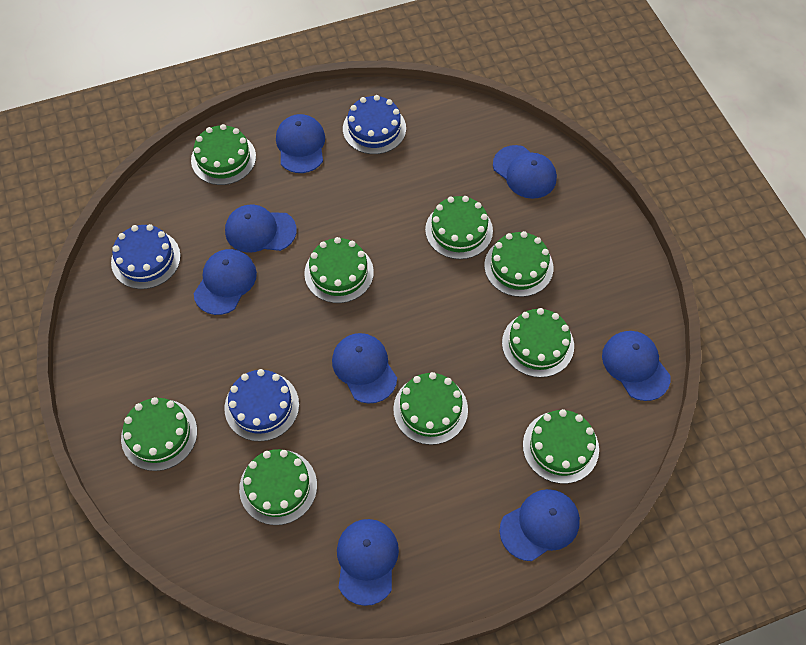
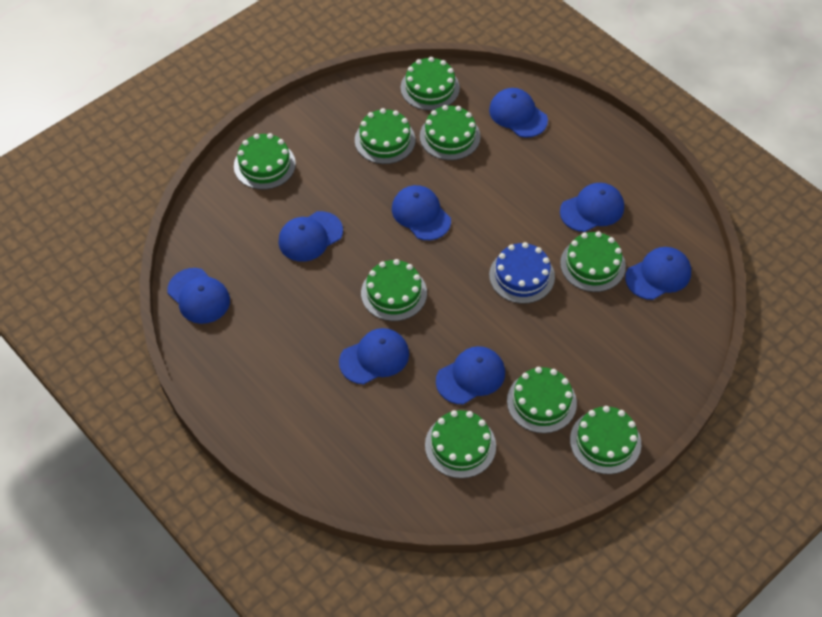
blue cake: [111,224,181,289] [224,369,299,442] [343,95,406,154] = 3 -> [489,242,555,304] = 1

